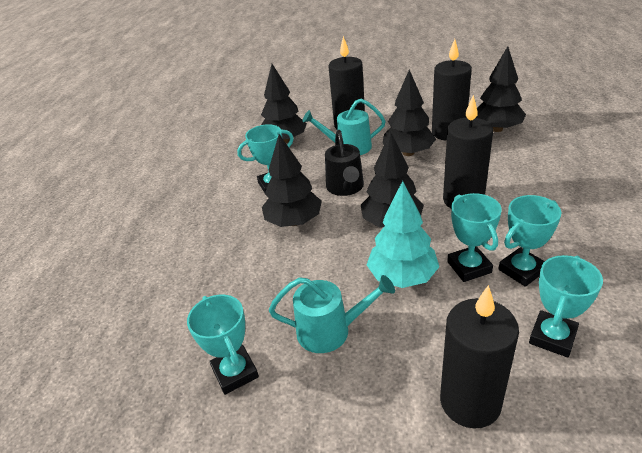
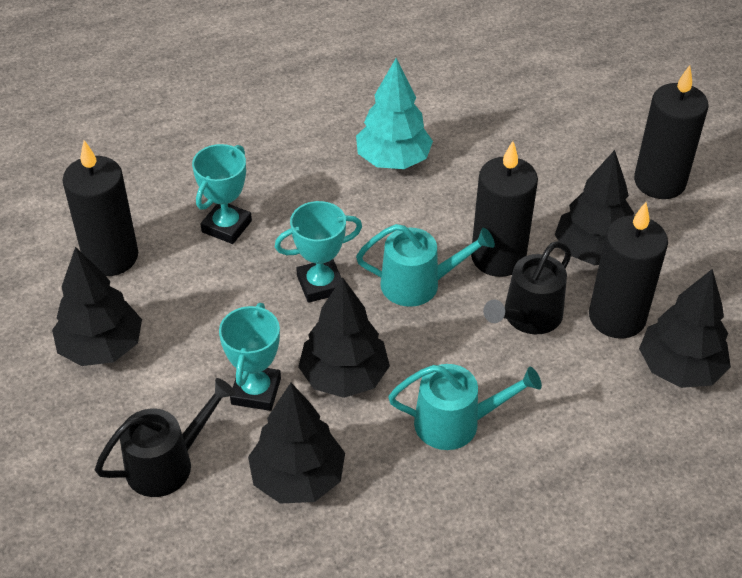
black watering can: [325,130,364,196] = 1 -> [95,378,235,497] [483,241,571,334] = 2
turquoise trophy: [187,294,259,395] [237,124,294,193] [447,193,502,282] [498,195,561,287] [529,255,603,358] = 5 -> [192,144,252,244] [219,303,281,411] [275,201,362,303] = 3

